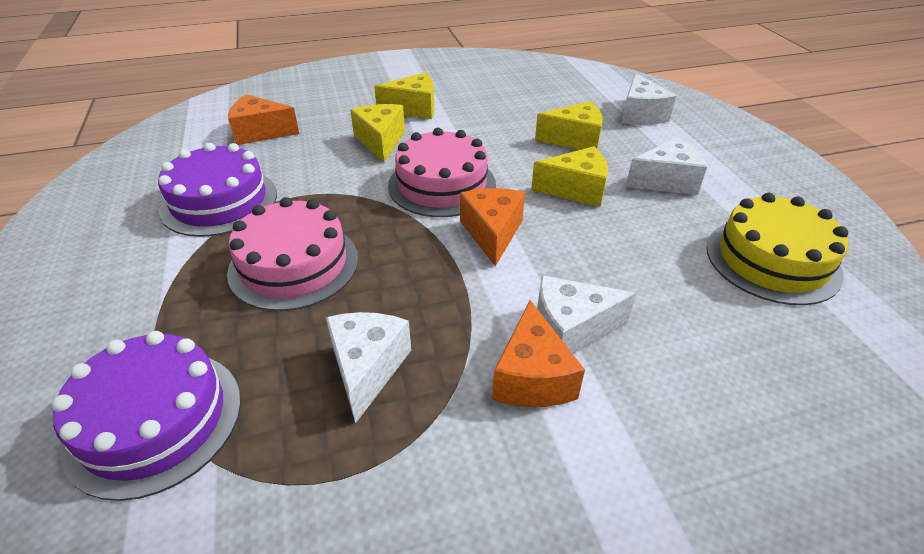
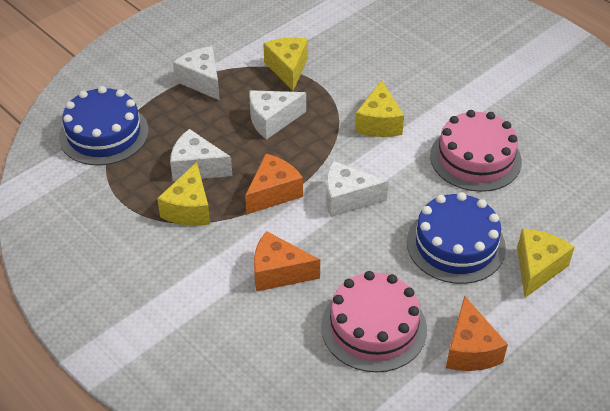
blue cake: none = 0 -> [59,86,149,166] [407,192,506,284] = 2
purple cake: [52,331,241,501] [158,143,277,237] = 2 -> none = 0
yellow cake: [706,193,848,305] = 1 -> none = 0

